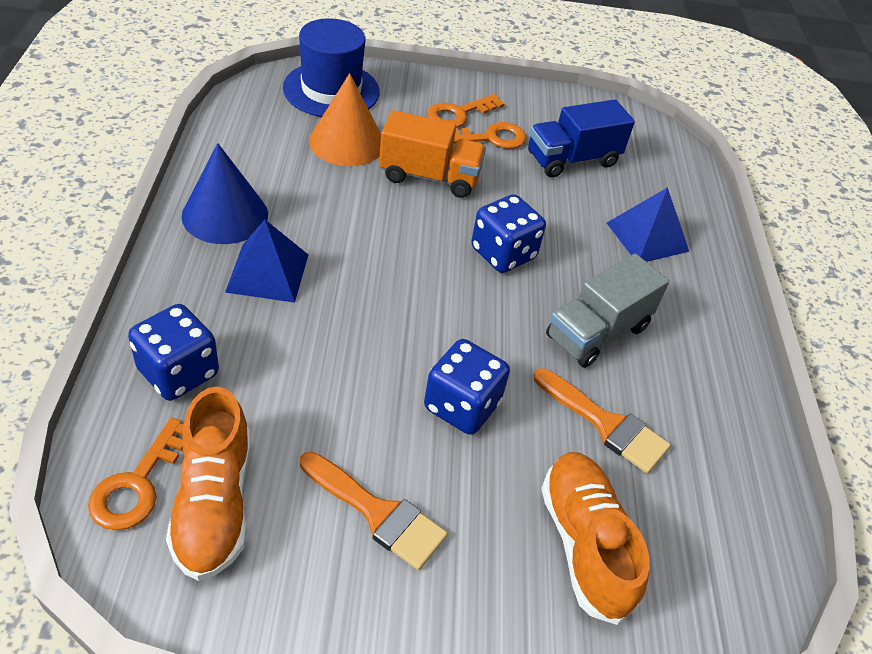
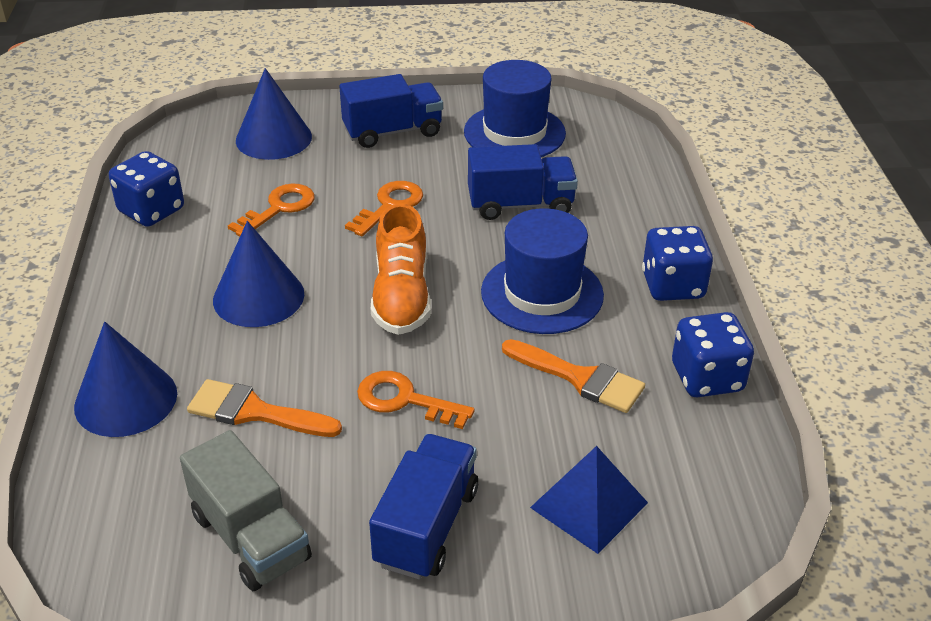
blue cone: [181,143,268,244] = 1 -> [74,322,177,437] [213,221,304,327] [236,68,312,160] = 3
blue hat: [283,18,379,117] = 1 -> [464,60,566,157] [481,208,604,334] = 2
blue pyramid: [225,220,308,303] [607,187,689,262] = 2 -> [530,446,648,554] = 1
blue truck: [528,99,635,178] = 1 -> [339,74,443,148] [369,434,478,580] [468,144,578,220] = 3
orange cone: [309,73,381,166] = 1 -> none = 0
orange shoe: [166,387,250,581] [541,452,650,625] = 2 -> [371,203,431,335] = 1
orange truck: [379,110,486,198] = 1 -> none = 0

